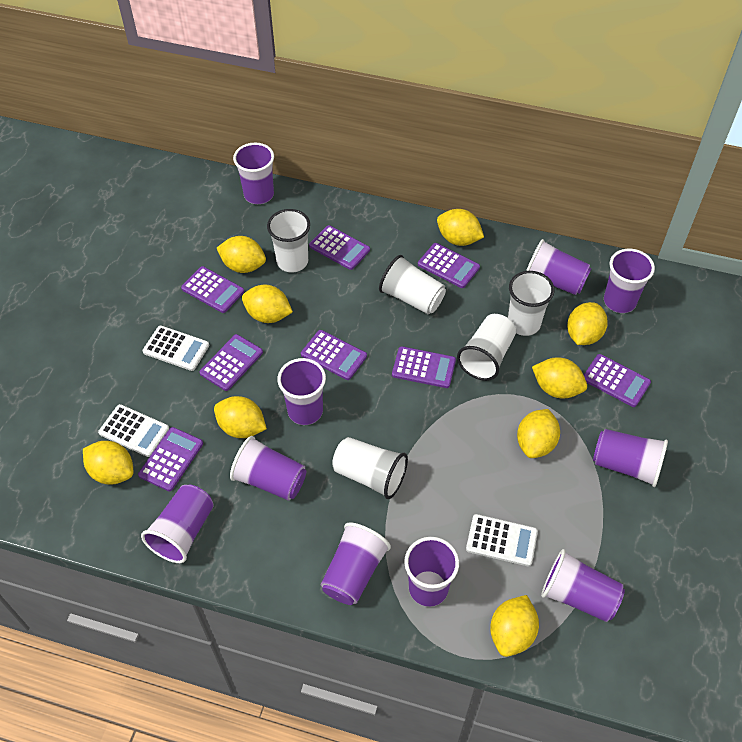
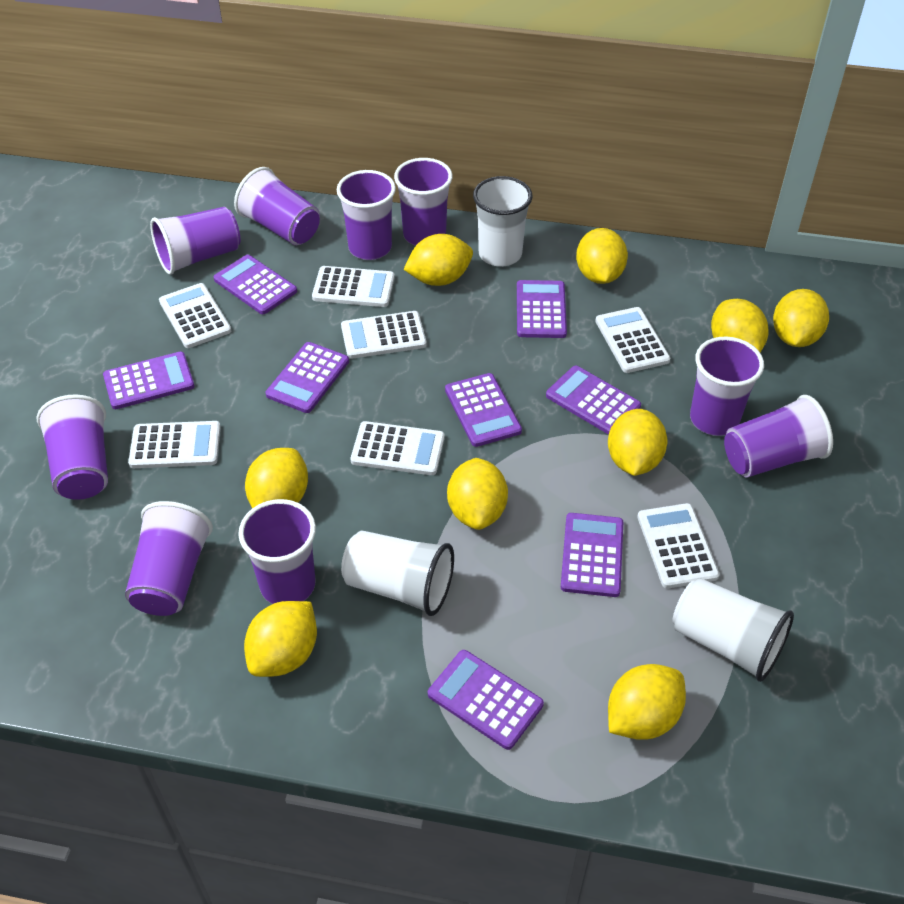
purple cup: [141,485,214,563] [230,436,307,501] [233,142,274,204] [277,358,326,425] [321,522,391,605] [404,537,459,607] [526,239,591,295] [541,549,625,622] [593,429,668,487] [604,249,655,313] = 10 -> [37,394,108,500] [125,501,213,616] [150,207,241,275] [234,167,320,245] [238,499,316,604] [337,170,396,260] [394,158,453,246] [690,337,764,436] [724,395,833,477] = 9
white calculator: [98,404,169,457] [143,325,209,371] [466,514,538,566] = 3 -> [128,421,221,468] [159,283,231,348] [312,266,395,307] [341,311,427,359] [351,421,445,475] [596,307,670,373] [637,503,720,589] = 7
white cup: [267,209,310,273] [332,437,408,499] [379,255,446,314] [457,314,516,381] [508,271,554,336] = 5 -> [341,531,454,616] [473,176,532,267] [672,578,794,682] = 3

